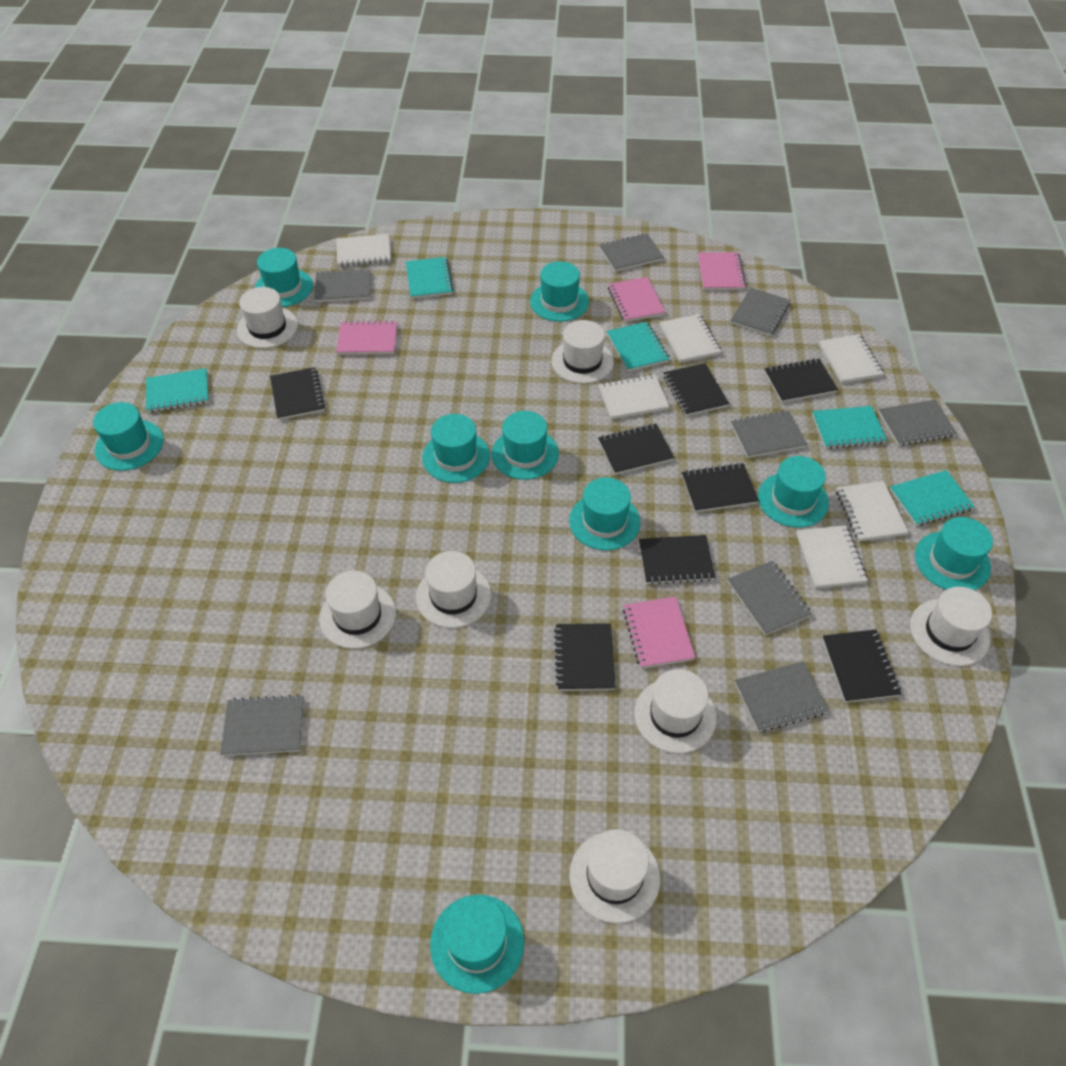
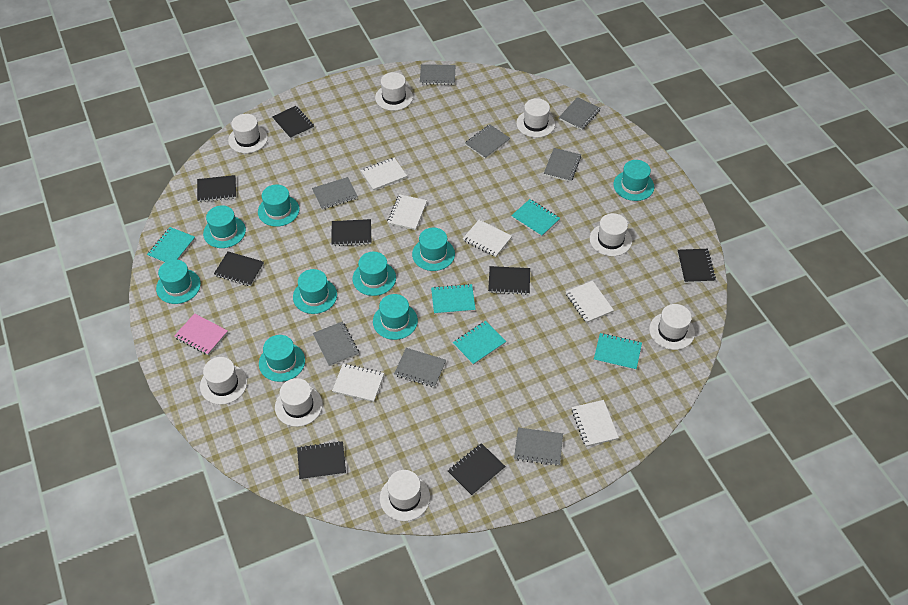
pink notebook: [336,320,397,355] [608,277,665,322] [623,597,695,669] [698,252,746,290] = 4 -> [174,313,228,355] = 1
white hat: [237,287,298,348] [319,571,396,649] [416,551,491,628] [551,320,614,384] [569,829,660,923] [634,669,716,754] [910,587,992,666] = 7 -> [200,357,247,405] [228,114,268,153] [275,378,323,427] [375,72,413,111] [380,470,430,521] [516,98,555,138] [590,213,632,256] [649,304,695,350] = 8

